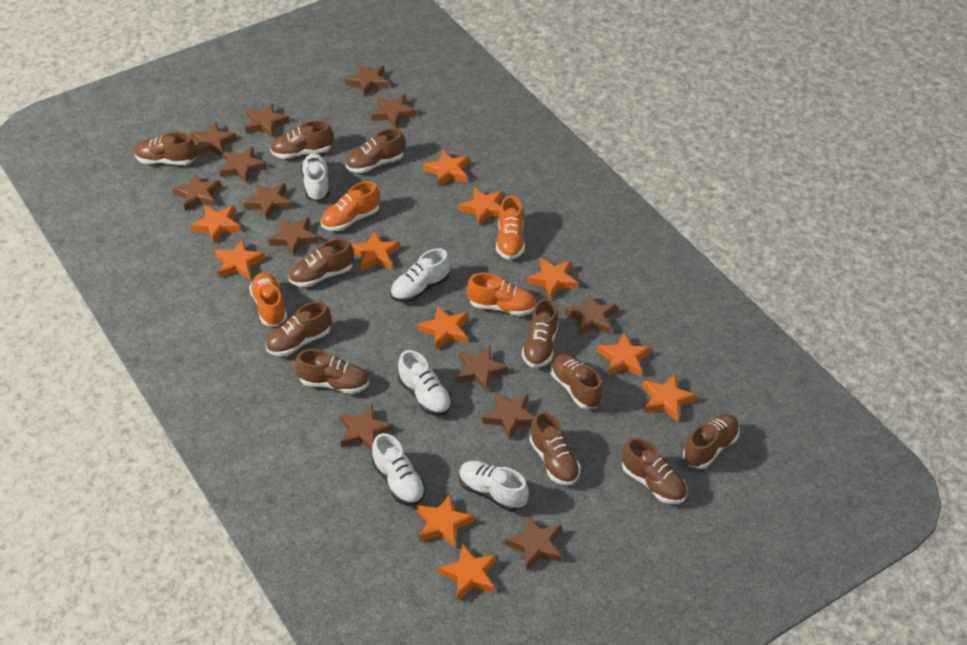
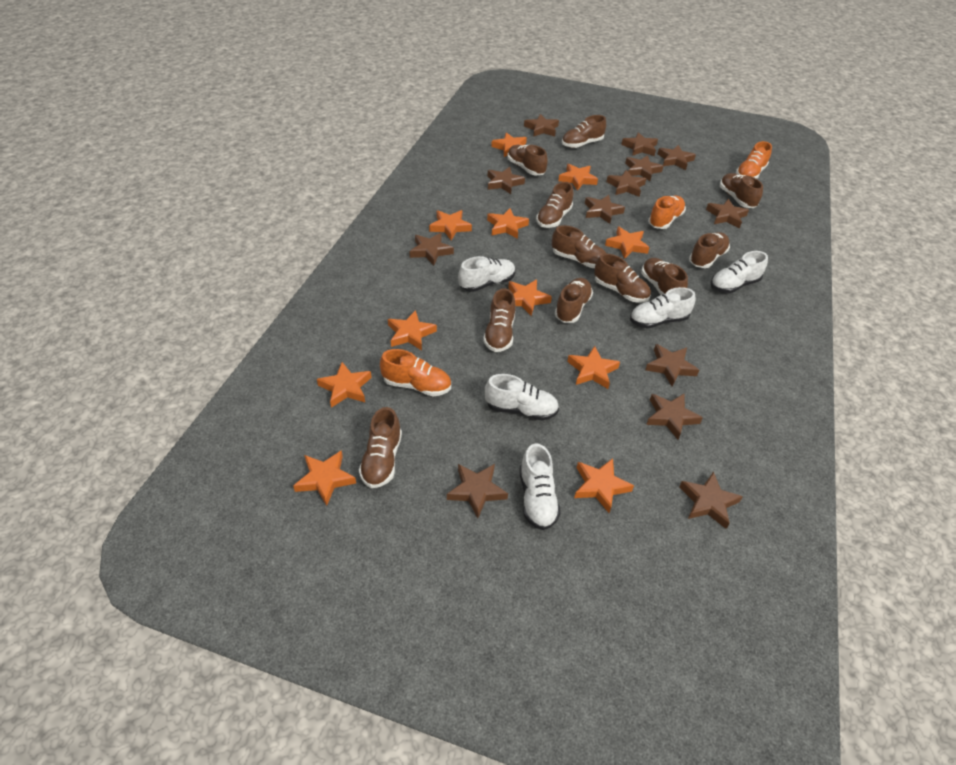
orange shoe: [249,273,287,326] [321,181,380,231] [467,273,536,316] [496,196,525,260] = 4 -> [380,349,451,396] [648,196,686,229] [736,141,772,179] = 3

